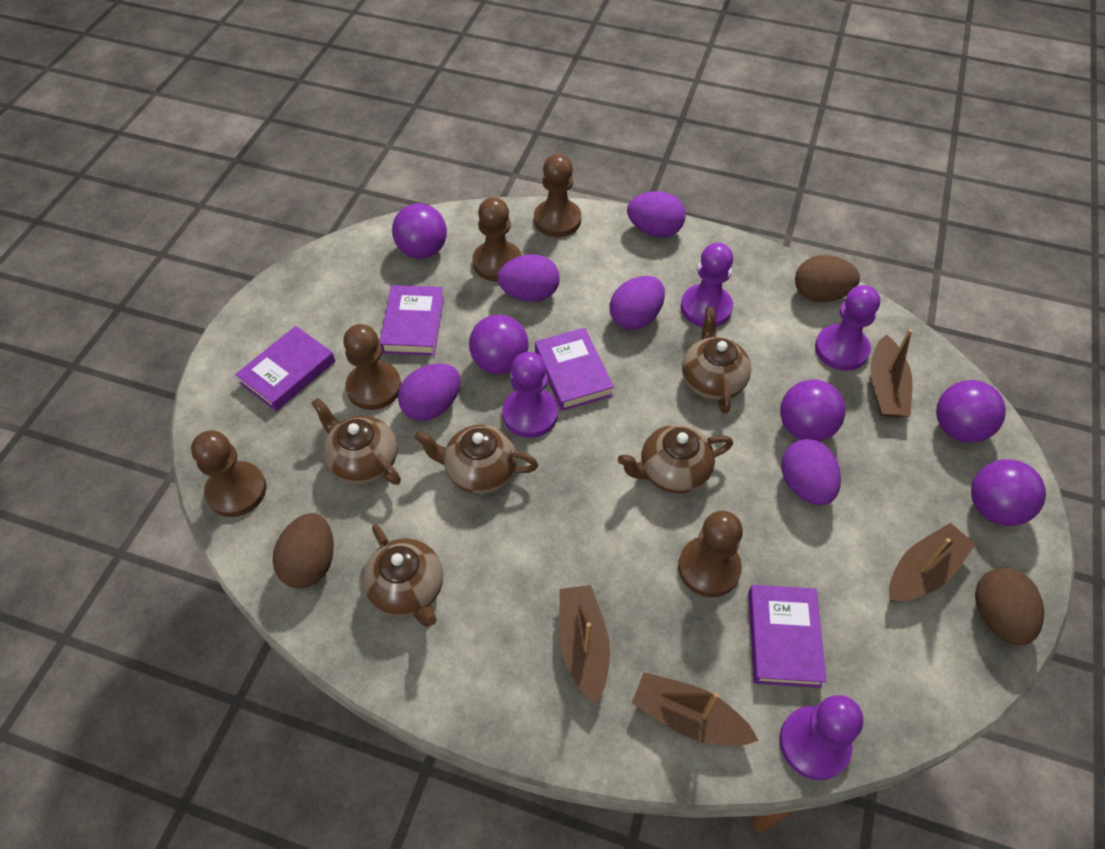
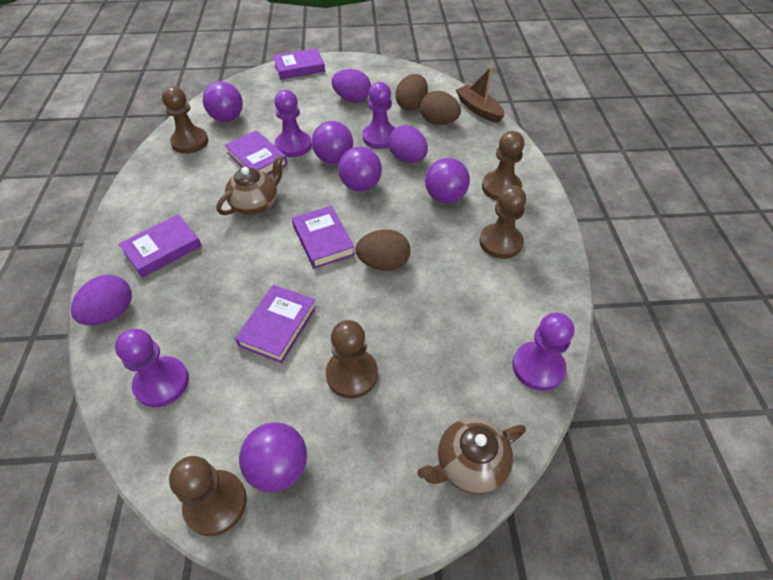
brown boat: [559,585,610,704] [632,672,759,746] [870,329,913,418] [889,523,976,602] = 4 -> [456,67,505,123] = 1
brown teapot: [311,398,401,485] [363,525,443,627] [414,425,538,494] [618,425,733,494] [682,307,751,414] = 5 -> [216,155,284,215] [417,418,526,494] = 2
purple book: [235,326,335,411] [380,285,444,356] [535,328,614,411] [748,585,827,688] = 4 -> [119,214,202,278] [225,130,287,174] [235,285,316,363] [273,48,325,80] [292,206,355,269] = 5
purple egg: [398,363,460,421] [497,254,559,302] [610,276,665,330] [627,191,686,237] [781,439,841,505] = 5 -> [71,275,132,325] [331,69,371,102] [388,125,428,163] = 3

